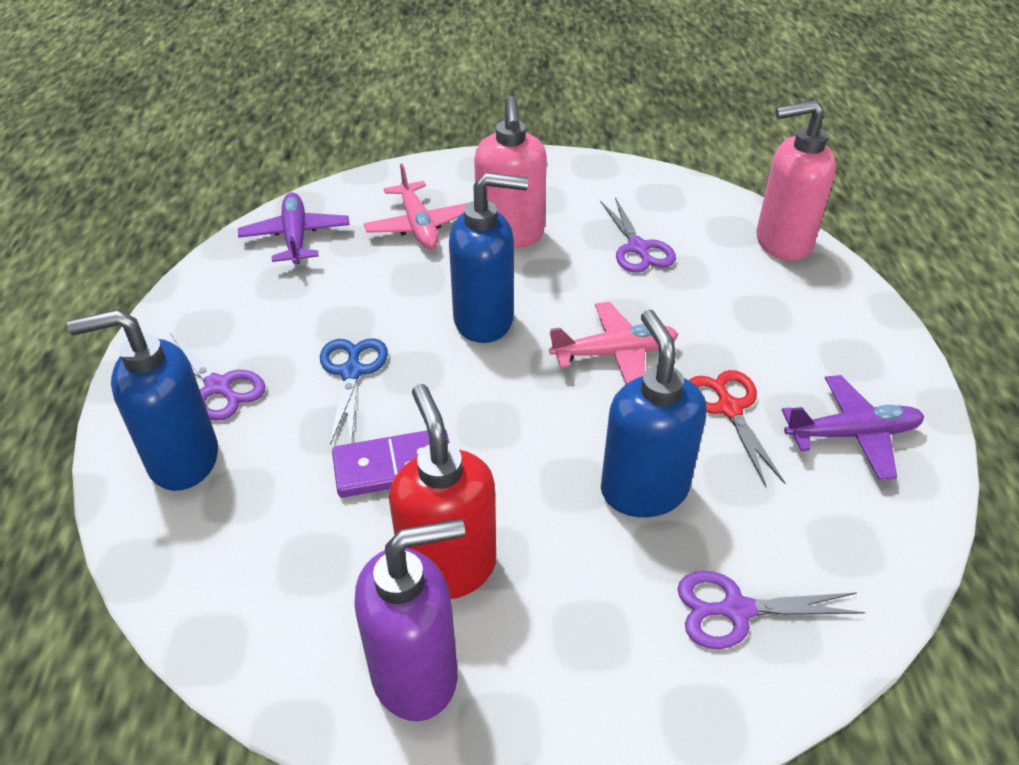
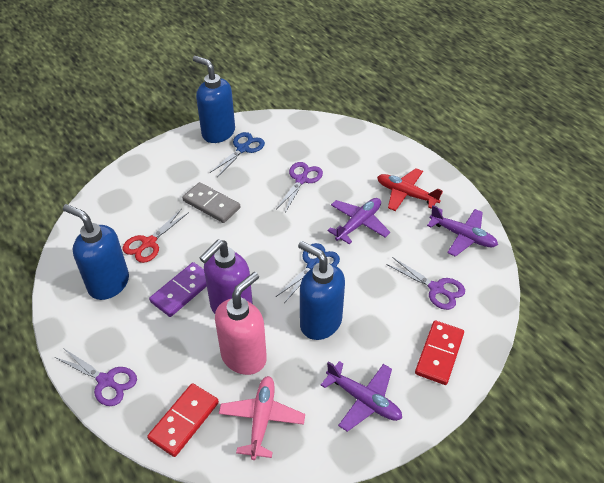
blue scissors: [320,338,388,445] = 1 -> [210,132,265,177] [276,243,340,303] = 2
grey domino: none = 0 -> [182,182,240,223] = 1
pink plane: [364,164,468,249] [549,302,678,384] = 2 -> [219,376,305,460] = 1
pink soap dispenser: [474,96,547,249] [756,100,836,261] = 2 -> [215,272,267,375] = 1
purple plane: [238,192,350,264] [782,375,924,480] = 2 -> [321,361,402,432] [327,198,390,244] [427,205,498,257] = 3
red domino: none = 0 -> [147,383,219,457] [415,320,464,385] = 2
red plane: none = 0 -> [377,168,443,211] = 1
red soap dispenser: [389,384,496,599] = 1 -> none = 0

